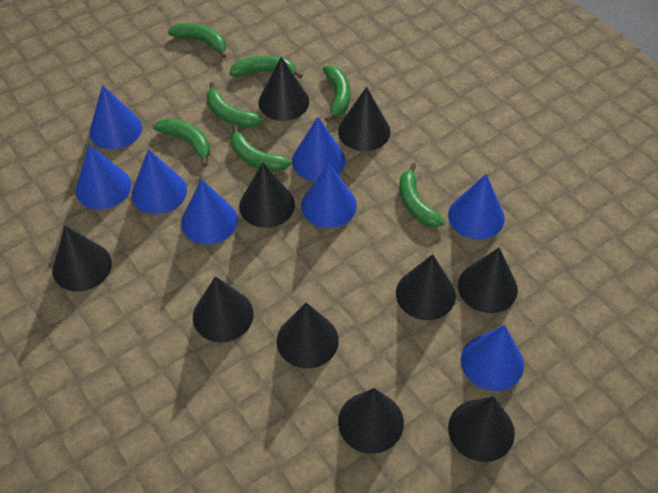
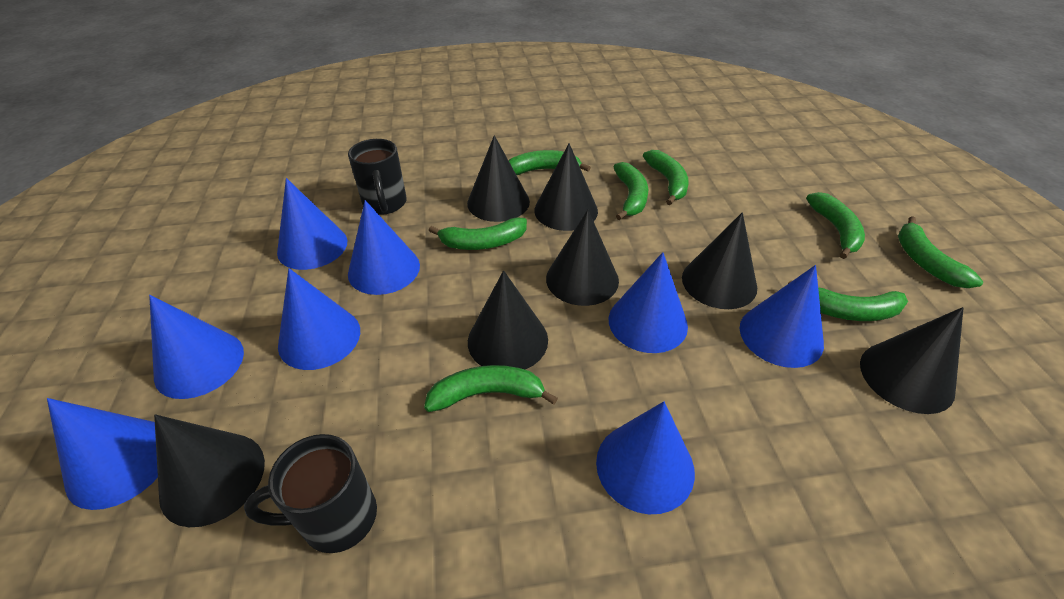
black cone: [52,226,112,292] [193,276,254,342] [239,163,295,228] [259,57,309,121] [277,303,339,368] [338,87,390,151] [338,388,404,454] [396,254,456,320] [448,396,515,462] [458,247,518,313] = 10 -> [154,414,265,527] [467,135,530,222] [468,270,548,370] [534,143,598,231] [546,210,619,306] [682,212,757,309] [860,307,964,414] = 7
black mug: none = 0 -> [244,434,377,553] [348,139,407,215] = 2
green banana: [153,118,210,167] [168,23,226,58] [207,82,263,128] [229,56,303,78] [231,125,292,171] [323,66,350,122] [399,163,445,227] = 7 -> [424,365,558,412] [429,217,527,250] [508,150,591,175] [614,162,648,220] [643,150,689,205] [788,280,908,321] [806,192,865,259] [898,216,983,288] = 8

